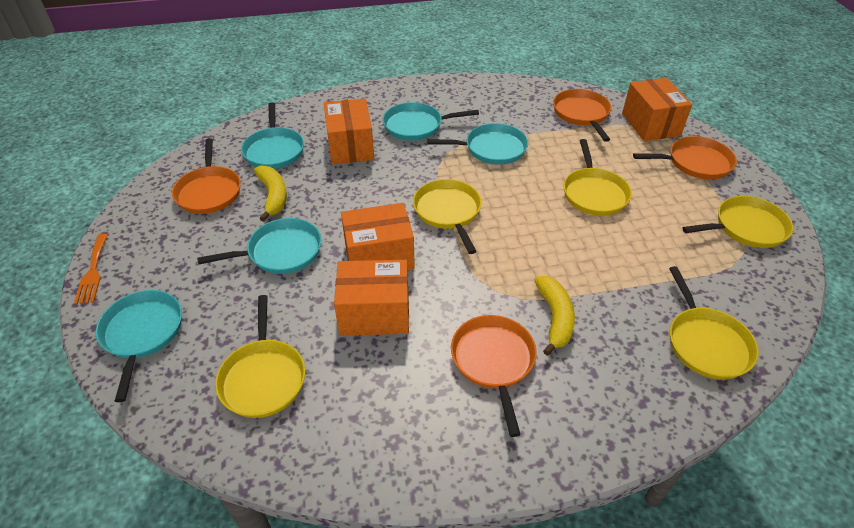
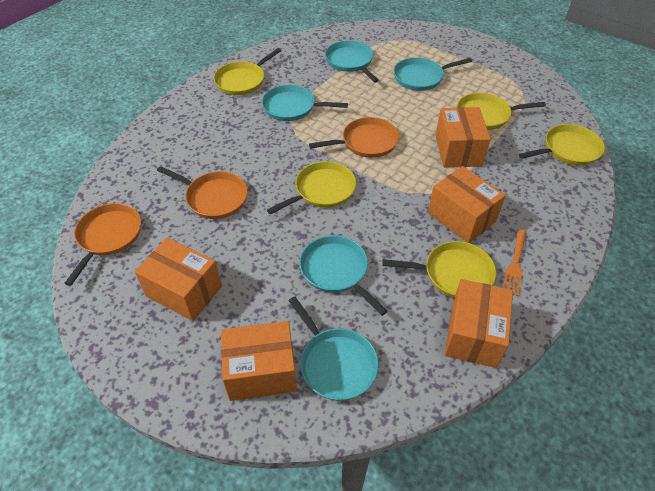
orange box: [324,98,374,165] [334,260,409,336] [341,203,415,270] [622,78,692,141] = 4 -> [135,238,222,321] [221,321,297,401] [428,166,506,243] [435,107,491,168] [445,279,513,368] = 5
orange pan: [172,138,241,214] [451,315,537,437] [553,89,611,142] [633,136,737,179] = 4 -> [64,203,141,286] [157,166,248,219] [309,117,399,158] = 3
yellow banana: [254,165,287,222] [534,276,575,356] = 2 -> none = 0

